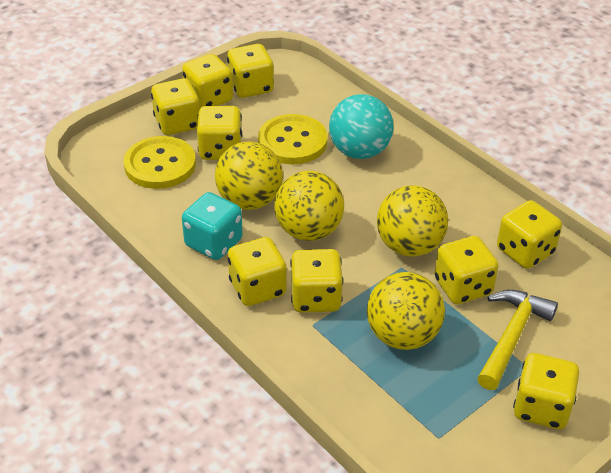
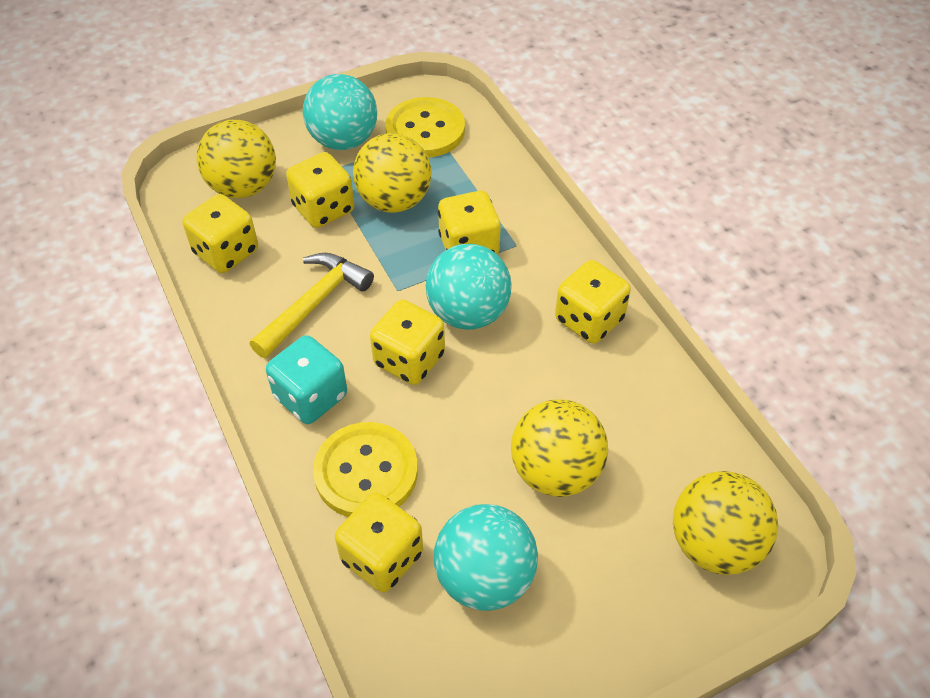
turquoise ball: [329,94,394,159] = 1 -> [303,74,377,150] [426,244,512,330] [434,504,538,611] = 3
yellow dice: [151,78,200,135] [182,54,233,108] [197,106,243,160] [227,44,274,98] [228,237,287,306] [290,249,343,313] [434,236,499,304] [497,200,562,269] [513,353,579,429] = 9 -> [183,194,258,273] [286,152,355,228] [335,493,423,593] [370,300,445,385] [438,191,501,254] [555,260,631,344] = 6

